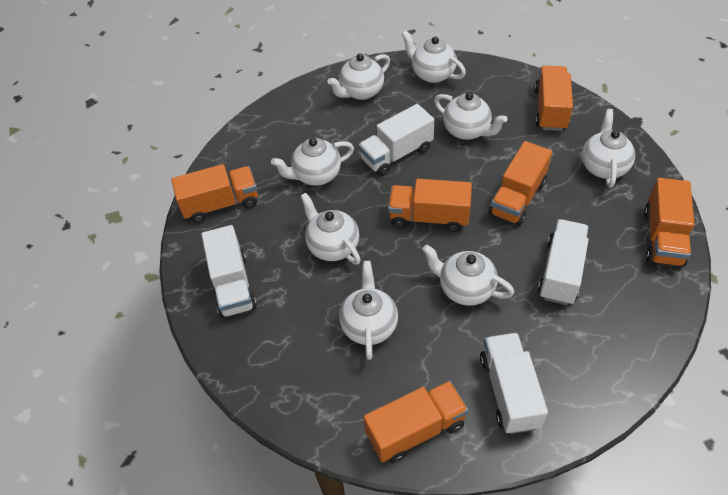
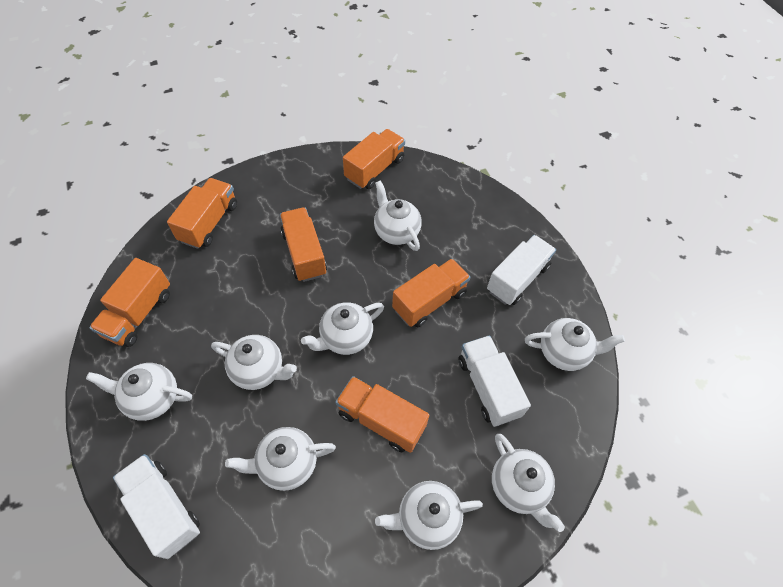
white truck: [201,225,257,318] [358,104,434,176] [480,333,548,434] [538,219,589,305] = 4 -> [113,454,200,559] [458,335,531,427] [487,235,556,305] = 3

